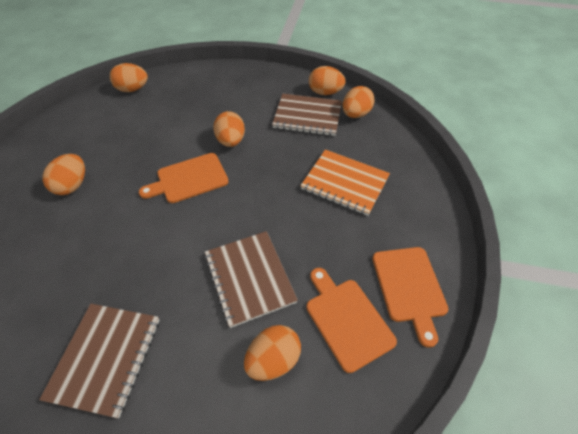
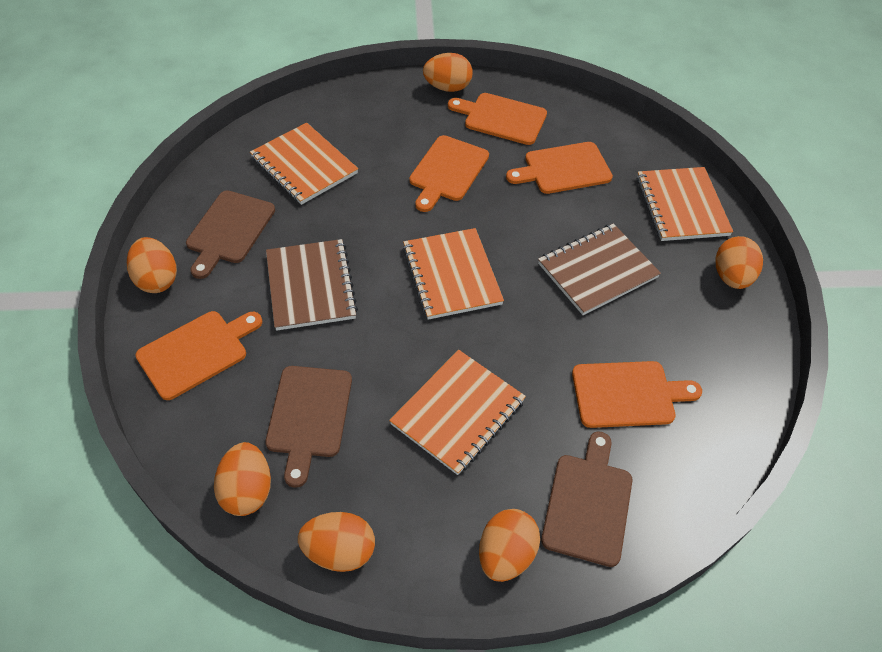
brown cutting board: none = 0 -> [186,191,275,279] [265,366,352,488] [541,431,632,567] = 3
brown notebook: [39,304,159,418] [204,231,298,328] [272,94,342,136] = 3 -> [266,239,358,331] [538,224,661,315] = 2
orange cutting board: [139,153,229,203] [306,268,397,373] [372,247,448,348] = 3 -> [135,311,262,400] [409,135,489,212] [448,93,547,145] [506,142,613,194] [572,361,702,428] = 5
orange notebook: [300,149,390,216] = 1 -> [250,122,358,205] [389,350,526,475] [403,228,504,320] [637,167,733,241] = 4

